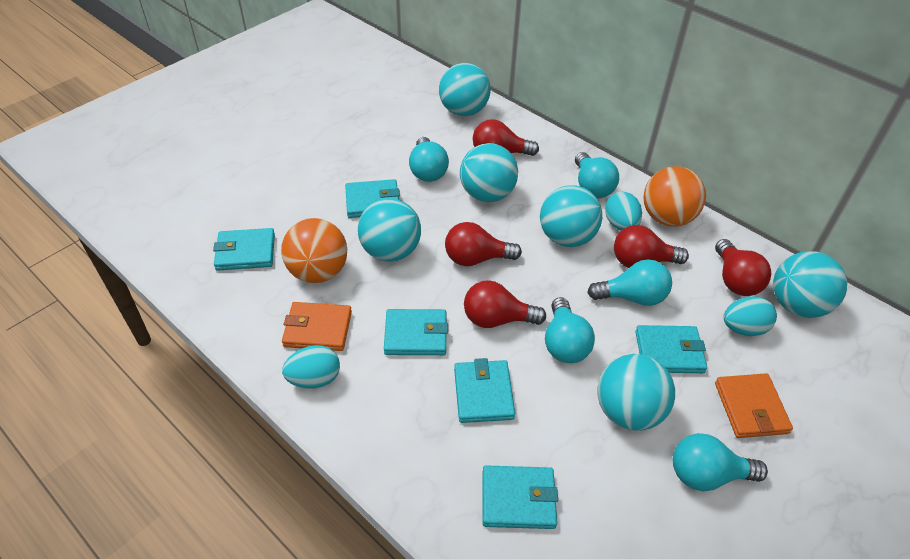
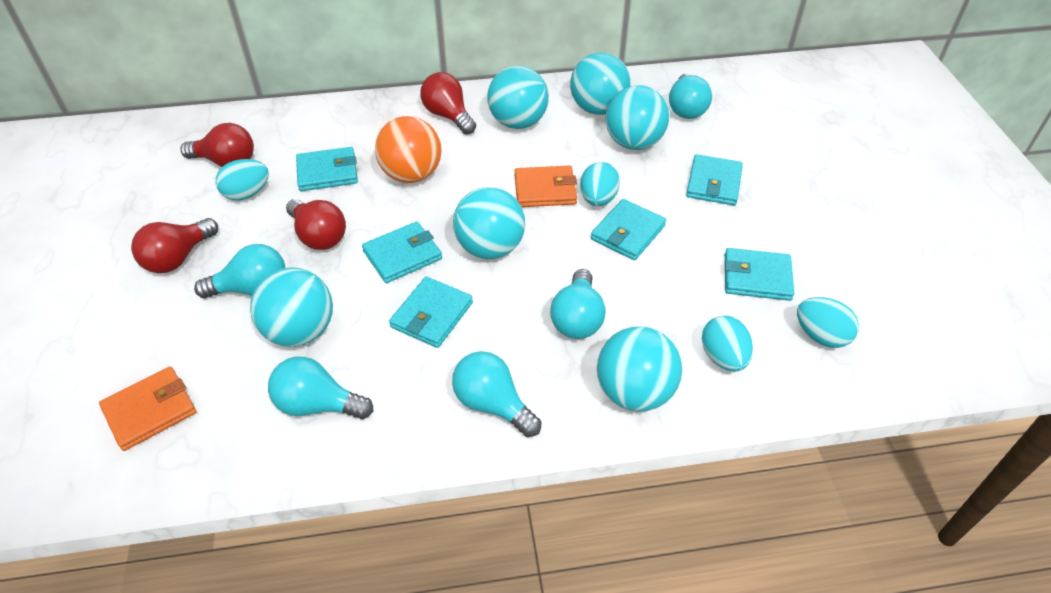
orange ball: [281,218,347,283] [643,166,706,227] = 2 -> [375,116,442,183] = 1
red light bulb: [445,222,522,266] [464,280,546,328] [473,119,539,156] [614,225,689,268] [715,239,771,296] = 5 -> [131,218,218,273] [180,123,254,167] [286,199,346,250] [420,72,476,135] = 4
turquoise egg: [282,345,340,388] [605,192,642,231] [724,296,777,336] = 3 -> [216,159,269,201] [580,162,620,206] [702,316,753,371] [797,297,859,348] = 4

